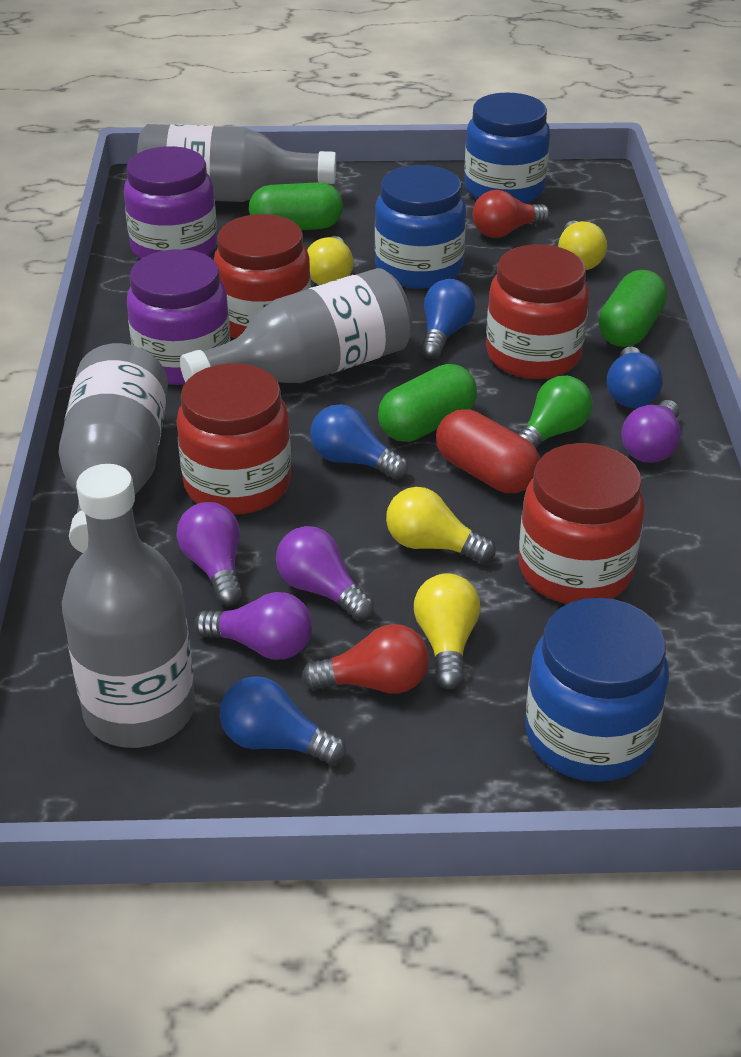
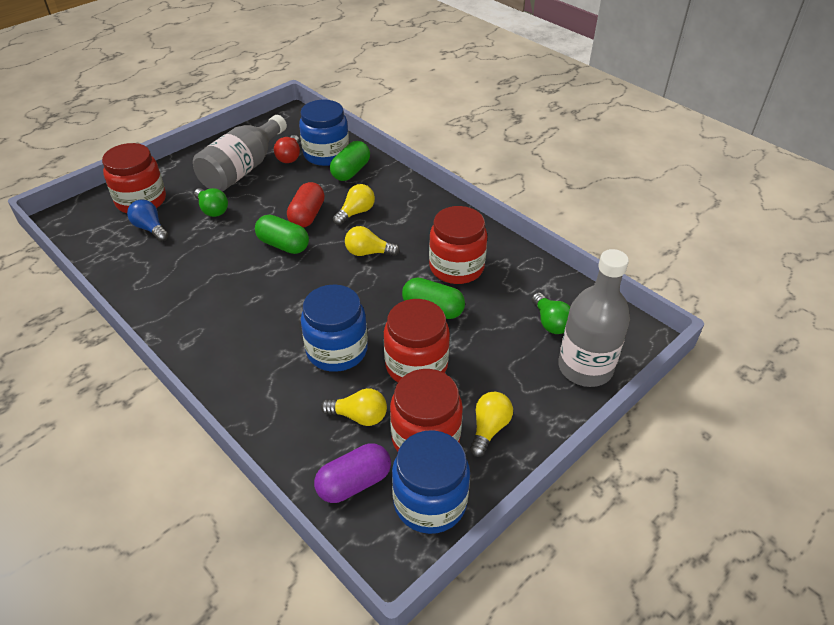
blue light bulb: [220,676,346,765] [310,404,408,479] [421,279,475,359] [607,347,663,408] = 4 -> [127,200,168,241] = 1
green light bulb: [518,376,592,448] = 1 -> [194,188,228,217] [532,293,570,334] = 2
grey bottle: [58,343,168,553] [62,464,195,748] [137,124,336,202] [180,268,412,383] = 4 -> [193,115,287,192] [558,249,630,387] = 2
purple capsule: none = 0 -> [314,443,391,503] = 1
purple jar: [124,146,217,259] [127,249,230,385] = 2 -> none = 0
purple light bulb: [176,502,243,606] [194,592,312,660] [276,526,374,620] [621,400,680,463] = 4 -> none = 0
red light bulb: [301,624,429,694] [473,190,549,238] = 2 -> [274,135,300,163] = 1

